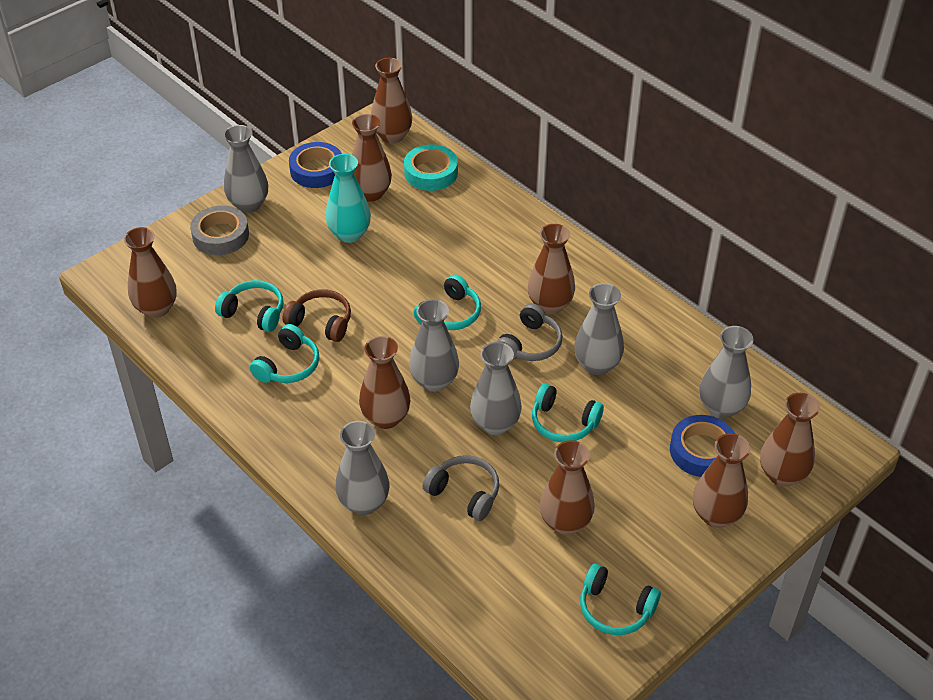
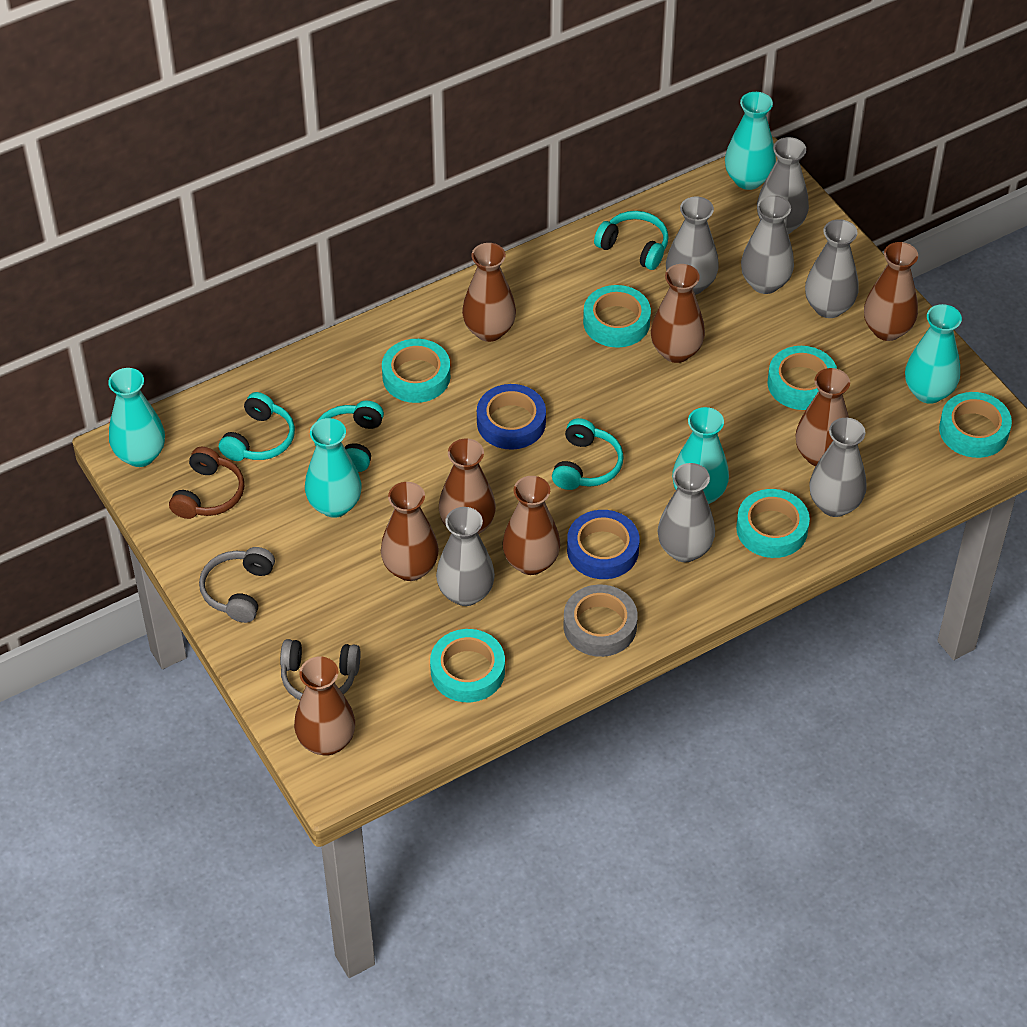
grey vase: [223,125,268,213] [335,421,389,515] [409,299,459,392] [470,342,522,435] [574,283,624,375] [700,326,753,419] = 6 -> [436,507,495,606] [658,463,715,563] [666,196,719,295] [741,195,794,294] [757,137,809,234] [805,219,859,318] [809,418,867,517] = 7
turquoise headphones: [215,280,284,332] [250,324,319,383] [413,274,481,330] [532,383,604,442] [580,564,661,635] = 5 -> [219,392,295,461] [314,401,384,472] [552,418,624,490] [594,211,669,270] = 4
turquoise tape: [404,144,458,191] = 1 -> [382,339,450,403] [430,629,505,702] [583,285,651,348] [736,489,810,558] [768,346,837,410] [939,392,1012,458] = 6
turquoise vase: [326,154,371,243] = 1 -> [108,368,165,467] [305,418,361,518] [672,407,729,504] [725,92,776,190] [905,304,962,404] = 5

